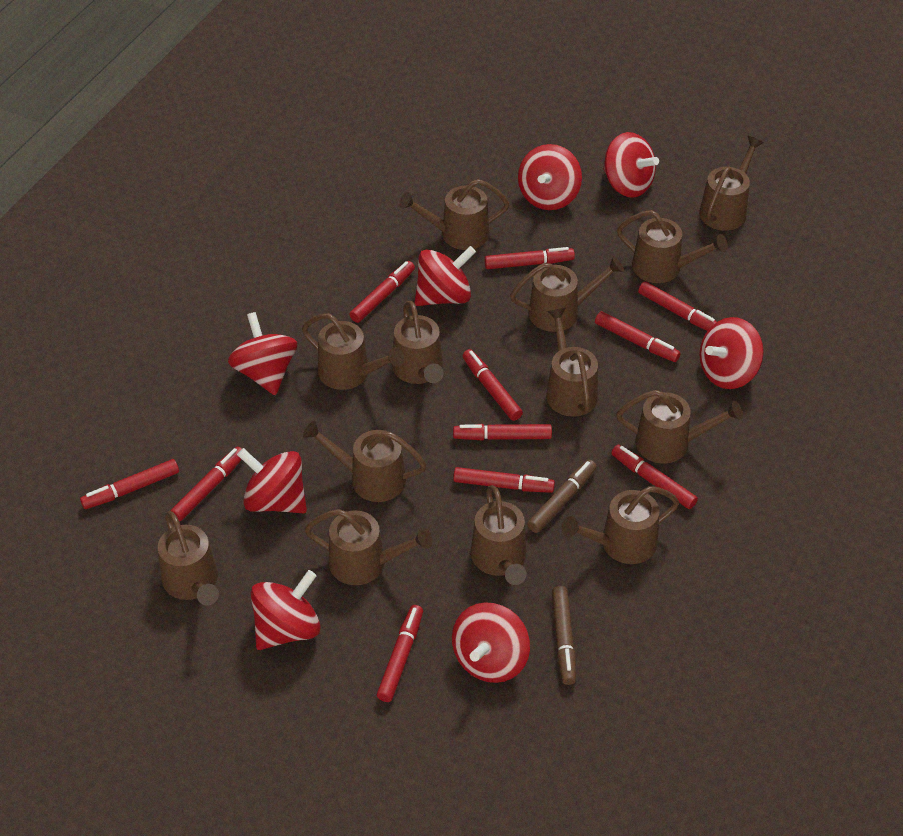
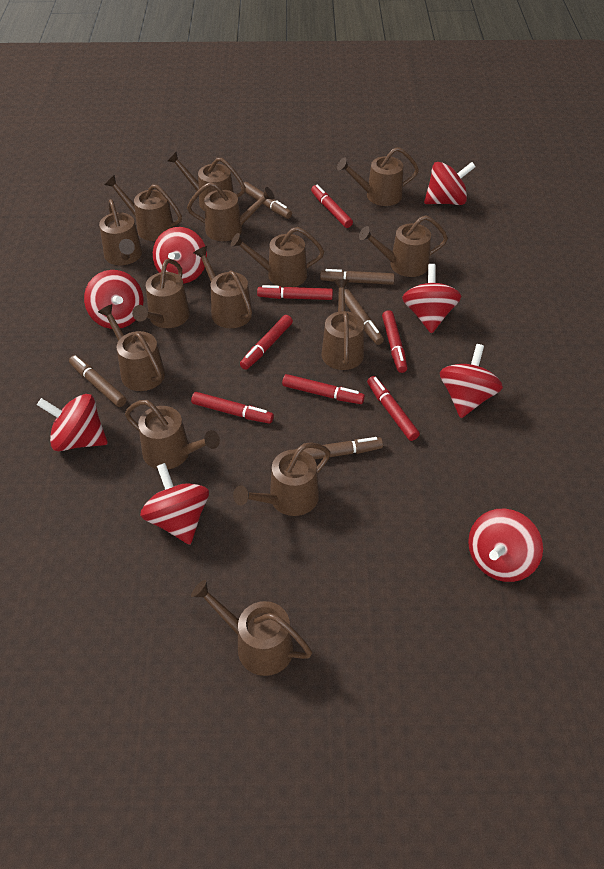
brown marker: [527,460,597,533] [552,586,576,685] = 2 -> [69,355,126,407] [241,182,292,219] [295,437,383,459] [320,269,395,285] [344,289,384,345] = 5
brown watering can: [158,511,219,605] [302,313,404,390] [303,421,426,502] [305,509,432,585] [392,301,443,384] [399,179,509,250] [471,485,527,585] [510,256,624,332] [546,308,598,417] [562,486,679,564] [616,390,743,463] [617,210,728,283] [699,136,764,231] = 13 -> [98,304,165,391] [99,199,142,265] [105,175,182,241] [125,400,220,469] [132,259,190,328] [167,152,246,211] [187,182,275,241] [191,580,312,676] [194,246,252,328] [231,227,324,287] [233,442,331,516] [321,279,364,370] [337,147,419,206] [359,215,448,277] = 14
red marker: [80,459,179,509] [170,447,242,521] [349,261,415,323] [377,605,423,702] [453,424,552,441] [453,467,555,493] [463,349,523,421] [484,247,575,269] [595,311,681,362] [611,445,698,509] [638,281,717,331] = 11 -> [191,392,274,424] [240,315,293,370] [257,285,333,300] [282,374,365,404] [311,185,353,228] [367,376,420,441] [382,310,407,373] = 7

